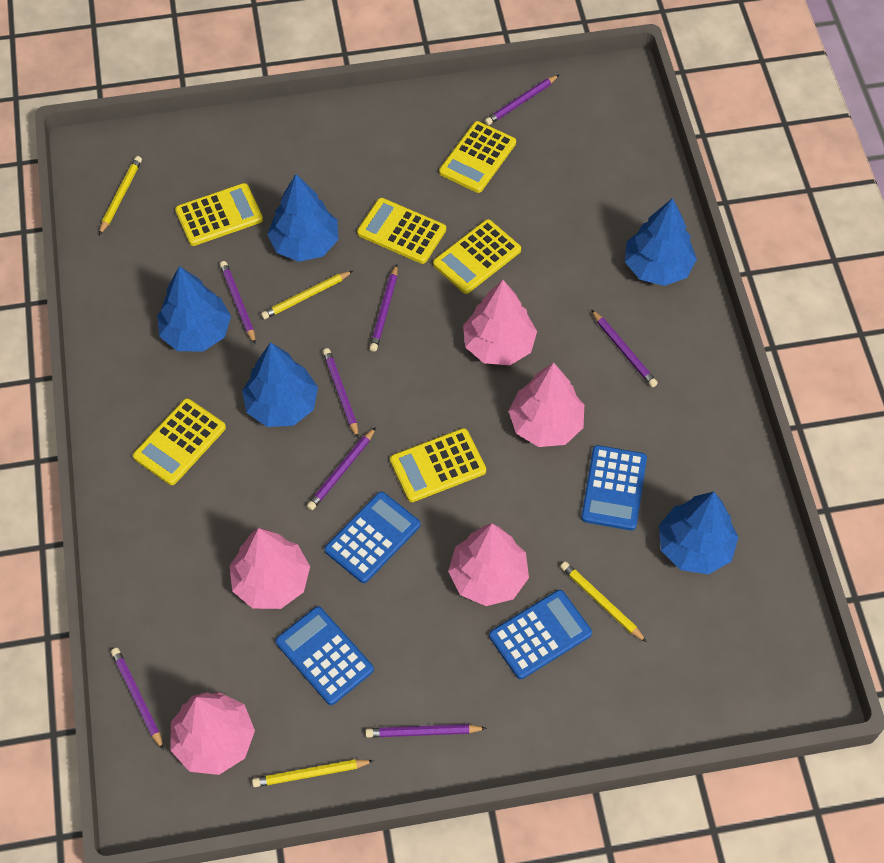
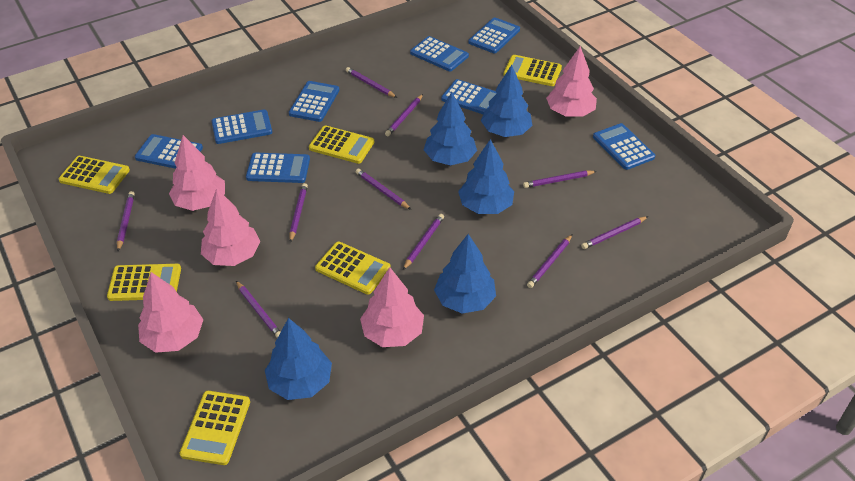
blue calculator: [275,606,374,705] [324,492,420,583] [489,590,592,679] [581,445,647,531] = 4 -> [135,134,203,169] [212,109,272,144] [246,153,310,183] [289,81,339,122] [410,36,469,71] [441,79,497,114] [469,17,520,53] [593,123,655,170] = 8
purple pencil: [111,648,163,750] [220,261,256,345] [307,427,376,510] [323,348,359,439] [365,724,487,738] [370,264,398,352] [485,75,559,125] [591,310,658,387] = 8 -> [117,191,135,251] [236,281,281,338] [290,183,308,243] [346,67,397,98] [356,169,411,210] [385,94,423,136] [403,214,444,270] [523,170,597,188] [527,235,572,288] [581,216,648,249] = 10
yellow pencil: [99,156,142,235] [252,759,374,787] [261,271,353,319] [560,561,647,642] = 4 -> none = 0

